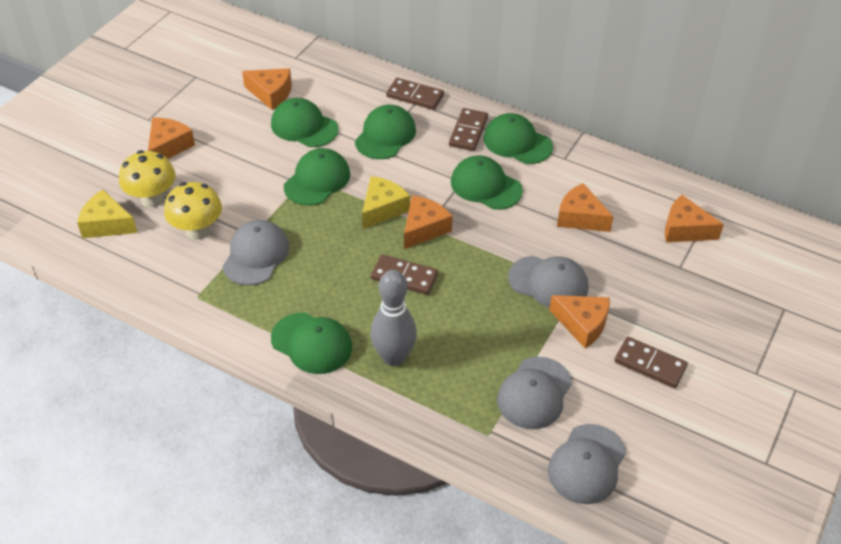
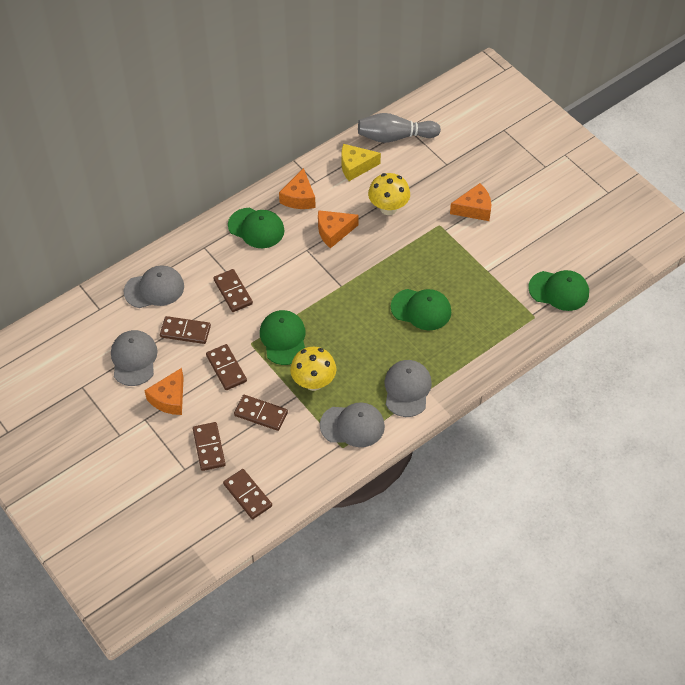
brown domino: [371,254,438,295] [386,78,444,110] [449,108,488,151] [614,337,688,388] = 4 -> [160,316,211,344] [193,422,226,471] [206,344,247,390] [213,269,253,312] [223,469,272,519] [234,395,288,431] = 6
green cap: [271,98,339,147] [271,312,352,374] [284,148,350,206] [355,105,416,159] [451,155,523,210] [483,113,553,164] = 6 -> [228,208,285,248] [260,310,306,365] [391,289,451,330] [528,270,589,311] = 4
orange cheese: [148,118,195,159] [242,69,292,110] [404,195,453,249] [549,295,610,349] [557,183,614,232] [665,195,724,242] = 6 -> [144,368,184,415] [279,168,316,209] [318,210,358,248] [450,183,491,221] = 4
yellow cheese: [77,190,137,238] [362,176,410,229] = 2 -> [341,144,381,181] = 1

